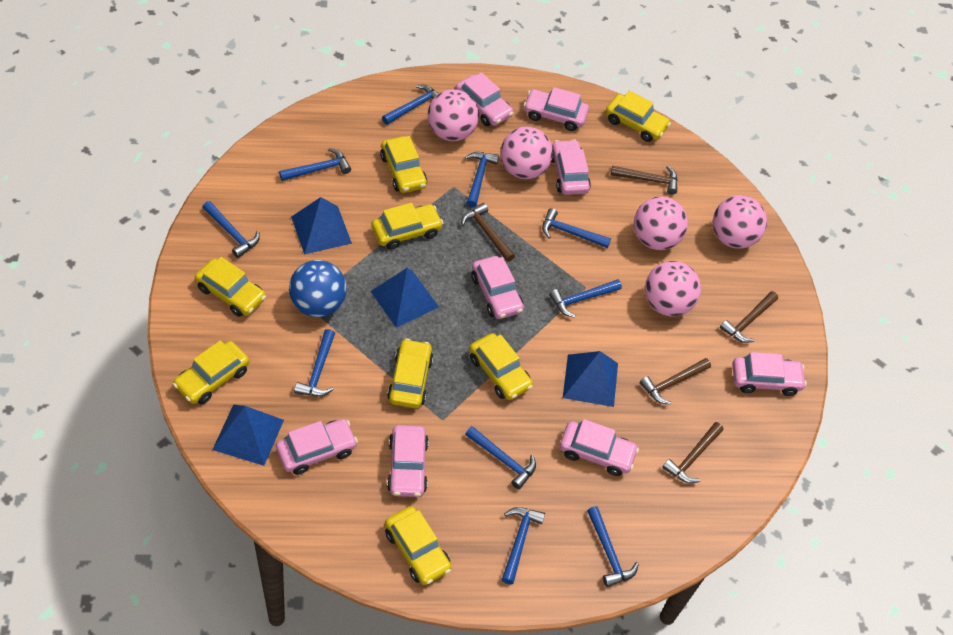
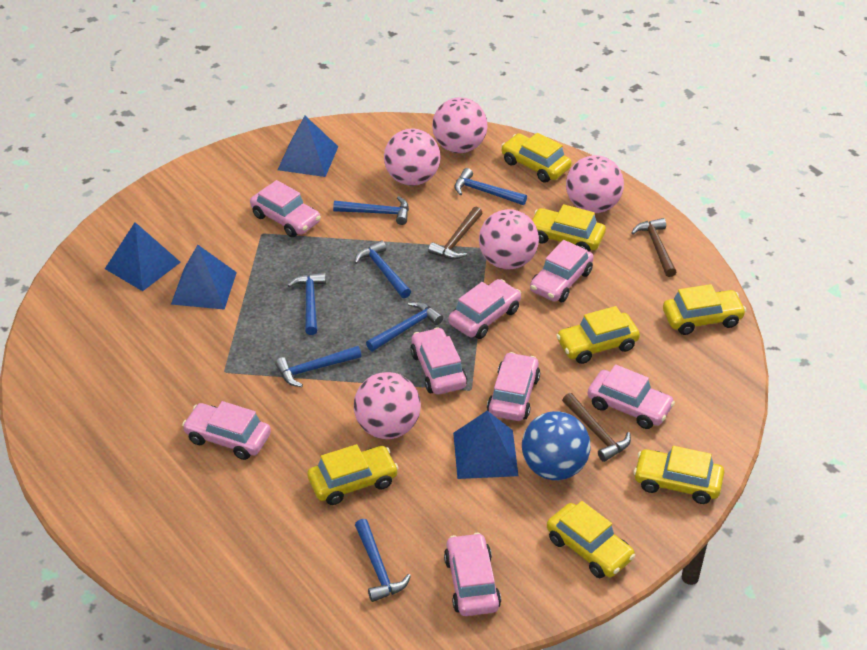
blue hammer: [202,201,260,258] [279,148,351,181] [294,329,335,396] [382,85,439,125] [465,152,499,207] [465,426,536,489] [502,507,545,584] [542,208,611,248] [549,279,622,318] [587,506,639,587] = 10 -> [275,346,362,387] [288,272,326,335] [333,196,409,225] [354,240,411,298] [355,519,411,602] [366,302,443,352] [455,168,527,205] = 7
brown hammer: [461,203,515,262] [611,166,678,195] [639,358,711,405] [662,422,724,483] [720,291,778,343] = 5 -> [428,207,482,259] [562,393,631,462] [631,218,676,277] = 3
yellow car: [173,340,249,404] [195,257,266,317] [371,203,443,250] [380,136,427,193] [385,506,452,585] [387,339,434,408] [469,333,533,400] [605,91,671,142] = 8 -> [307,444,399,505] [501,133,572,183] [532,204,606,252] [547,501,635,578] [556,306,640,364] [634,446,724,504] [663,284,746,335] = 7

